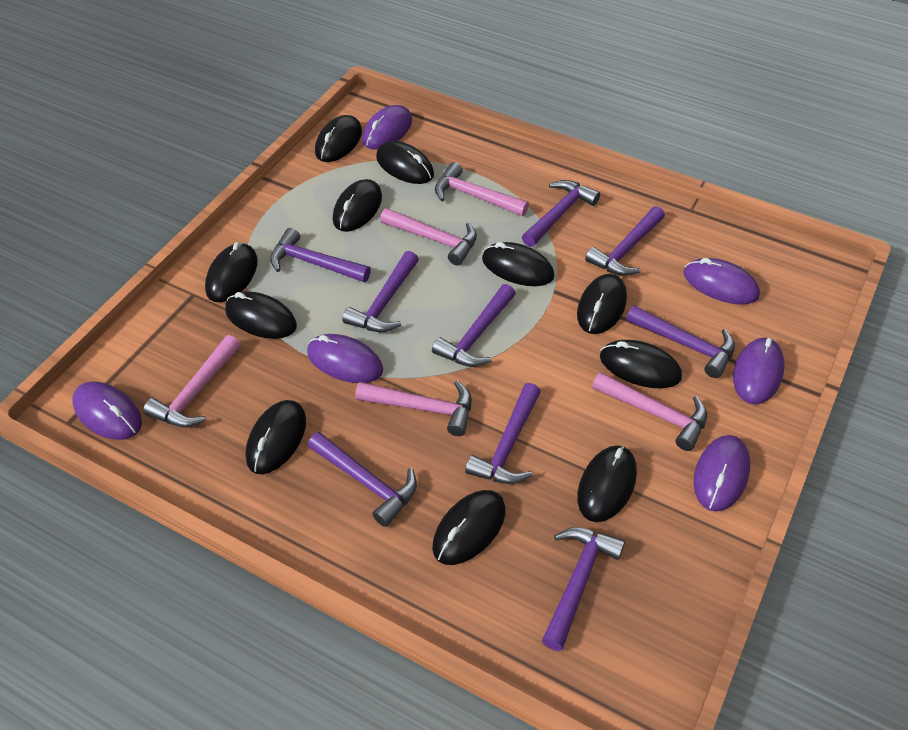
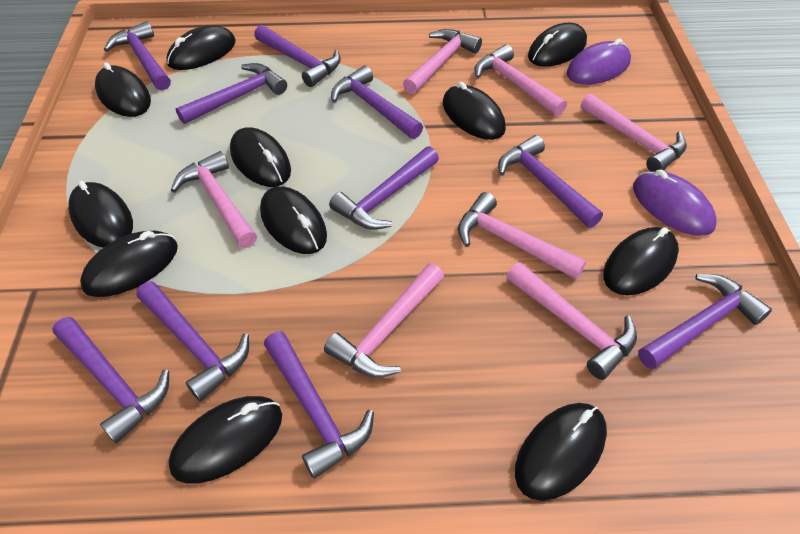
pink hammer: [143,335,241,427] [355,380,471,436] [380,208,477,266] [435,162,529,216] [592,372,707,451] = 5 -> [171,151,257,248] [324,263,444,378] [403,29,482,94] [458,192,587,279] [474,44,567,116] [506,262,637,380] [581,94,687,171] = 7
purple hammer: [270,228,371,282] [308,432,417,527] [342,251,419,332] [432,284,516,367] [465,383,541,484] [522,180,600,247] [542,527,625,651] [585,206,665,276] [626,305,735,378] = 9 -> [52,317,169,443] [104,21,171,90] [136,281,249,401] [175,63,287,124] [254,25,341,87] [264,331,374,479] [329,146,439,230] [331,66,423,139] [498,135,603,228] [638,274,772,369] = 10
purple mouse: [72,381,142,440] [307,334,383,383] [362,105,412,149] [684,258,760,305] [694,435,750,512] [733,337,785,404] = 6 -> [567,39,631,85] [633,169,716,236] = 2

